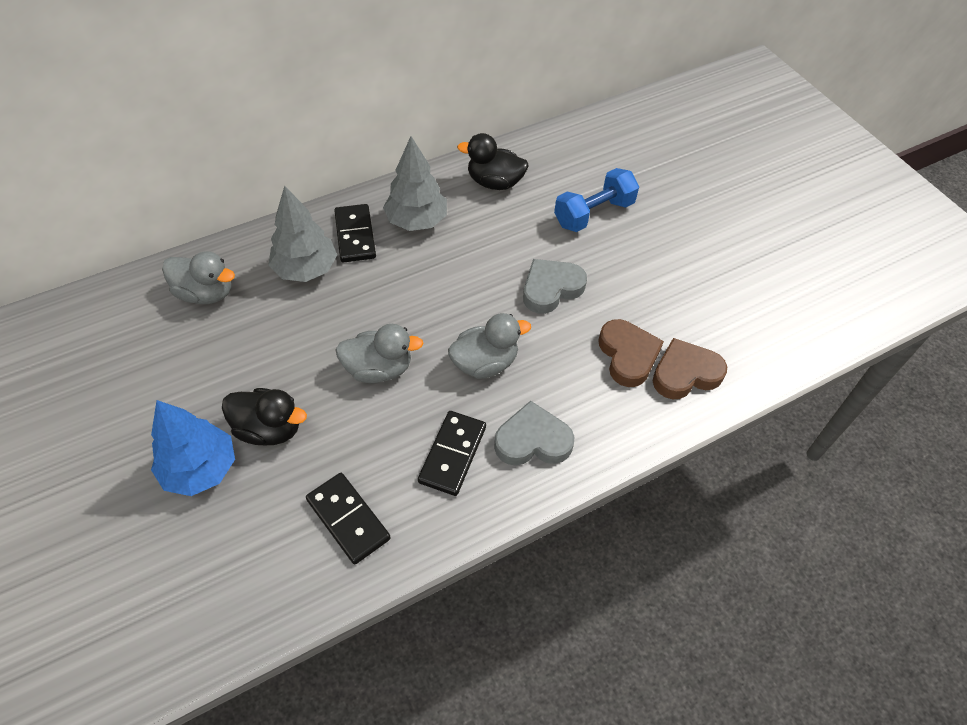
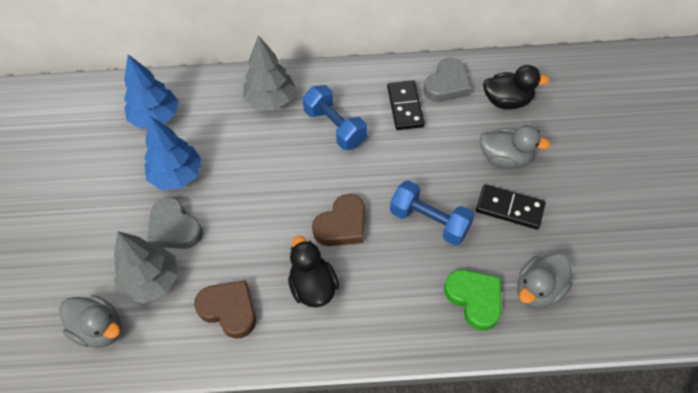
black domino: [306,473,391,564] [334,204,376,263] [418,411,486,496] = 3 -> [387,80,425,130] [476,184,546,229] = 2
blue dumbbell: [554,168,639,232] = 1 -> [303,85,367,150] [390,180,474,246] = 2
blue tree: [151,400,235,496] = 1 -> [124,55,179,129] [144,116,202,190] = 2
green heart: none = 0 -> [444,270,501,331] = 1

